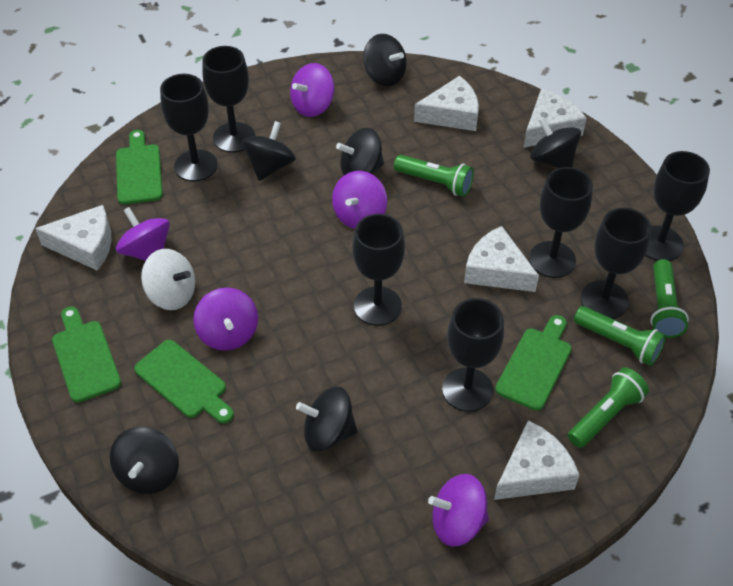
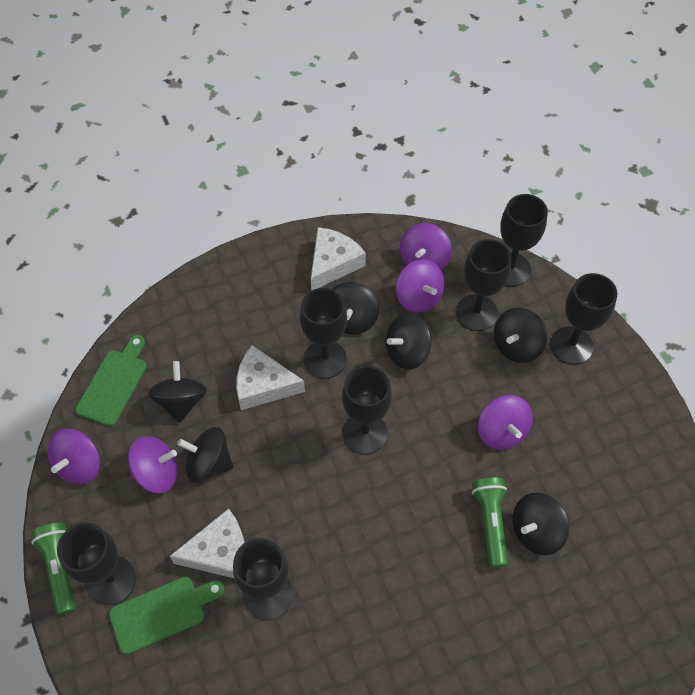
green cutting board: [52,306,121,403] [116,130,163,204] [134,340,234,423] [495,315,572,411] = 4 -> [75,335,147,426] [109,577,225,655] = 2
green flashlight: [394,155,474,197] [568,368,649,448] [574,306,666,366] [650,259,689,338] = 4 -> [31,523,76,616] [472,478,508,568] = 2
white cheese: [35,205,112,271] [414,76,479,131] [464,226,539,292] [494,420,579,500] [523,89,587,148] = 5 -> [170,509,245,578] [236,345,305,410] [311,227,366,291] = 3
white spinning top: [141,249,195,310] = 1 -> none = 0

